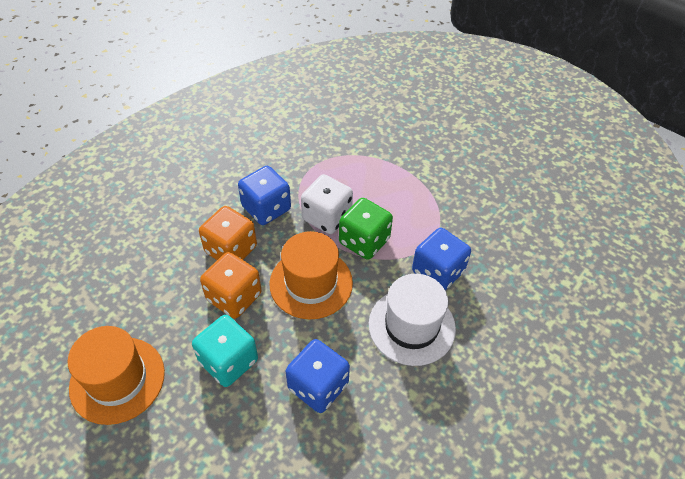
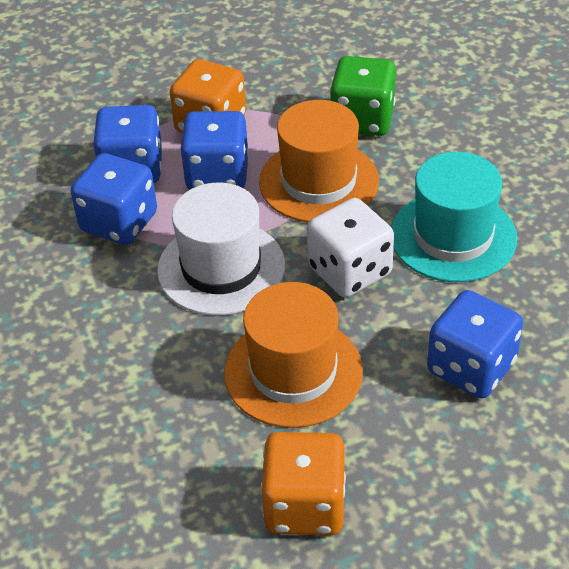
blue dice: [238,166,291,225] [286,339,350,413] [412,228,471,291] = 3 -> [70,153,157,245] [93,105,163,183] [180,111,249,190] [427,290,523,398] = 4
turquoise dice: [192,315,258,387] = 1 -> none = 0
turquoise hat: none = 0 -> [391,152,517,282] = 1

